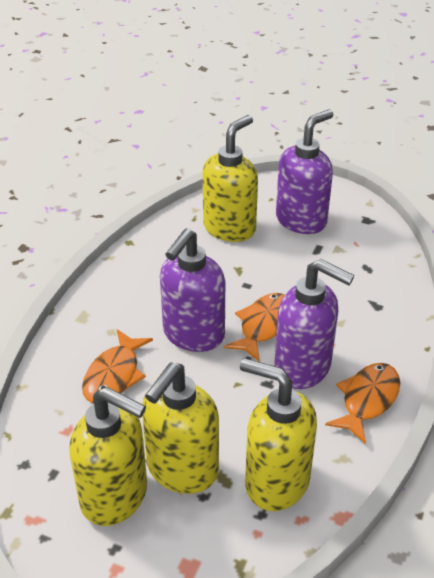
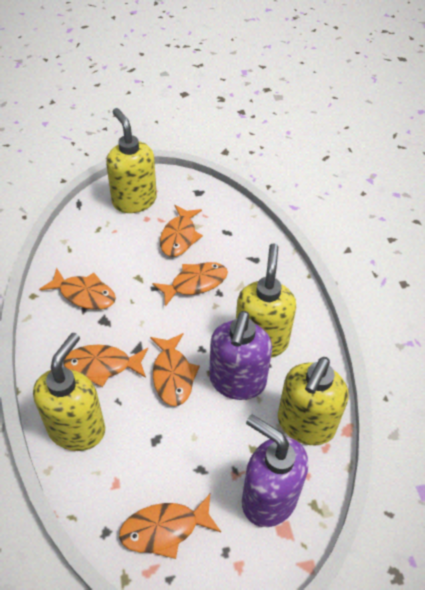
orange fish: [82,329,153,404] [224,293,285,362] [325,363,400,444] = 3 -> [39,267,116,310] [63,345,148,387] [119,494,221,559] [150,333,200,406] [152,262,228,307] [160,205,203,257] = 6
purple soap dispenser: [160,228,225,352] [274,259,354,389] [276,110,333,234] = 3 -> [209,311,272,400] [242,414,308,527] = 2

